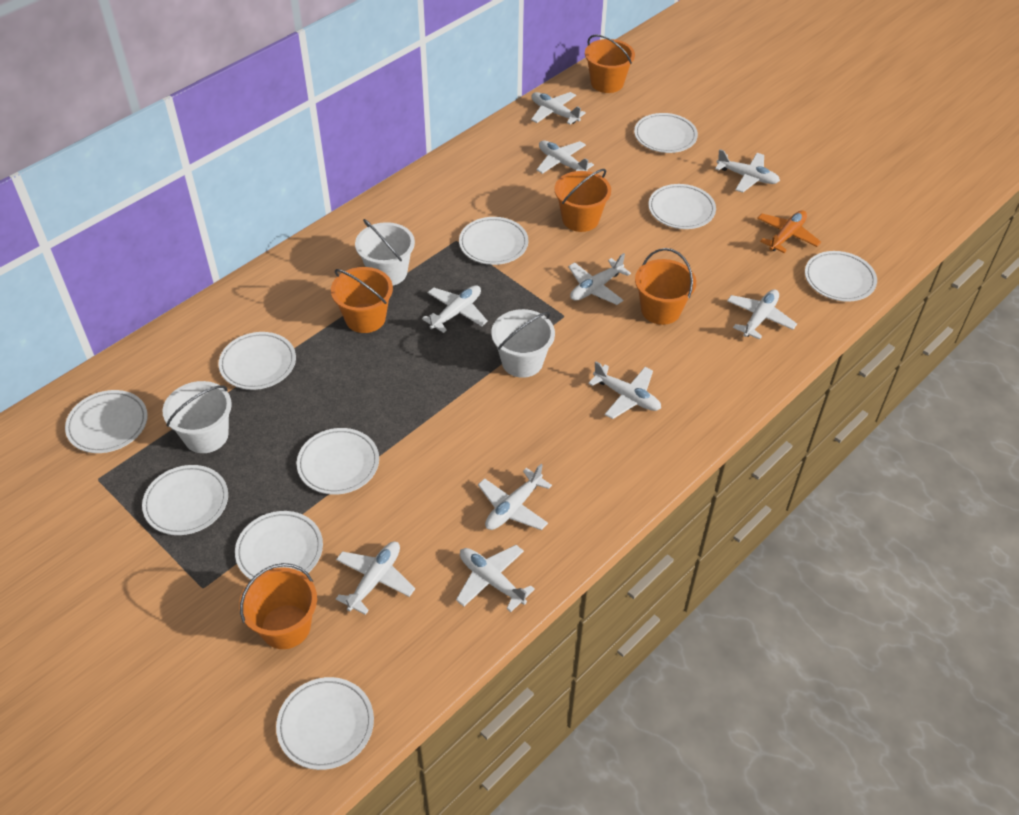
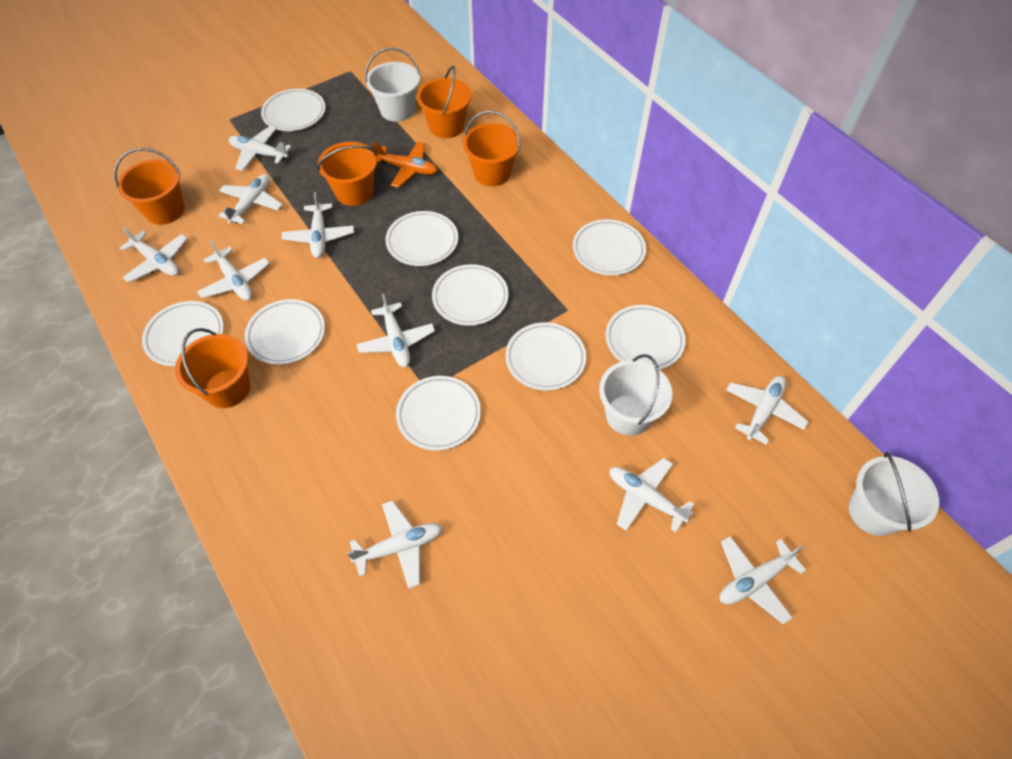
white plate: [65,390,148,453] [142,465,228,535] [218,332,296,390] [235,511,323,580] [276,677,374,770] [297,428,379,495] [459,217,528,265] [634,113,698,153] [648,184,716,229] [805,251,877,302] = 10 -> [142,301,224,366] [245,299,325,365] [261,89,326,131] [385,211,458,266] [396,376,481,450] [432,264,509,326] [505,322,586,391] [573,219,646,275] [605,305,686,370] = 9

